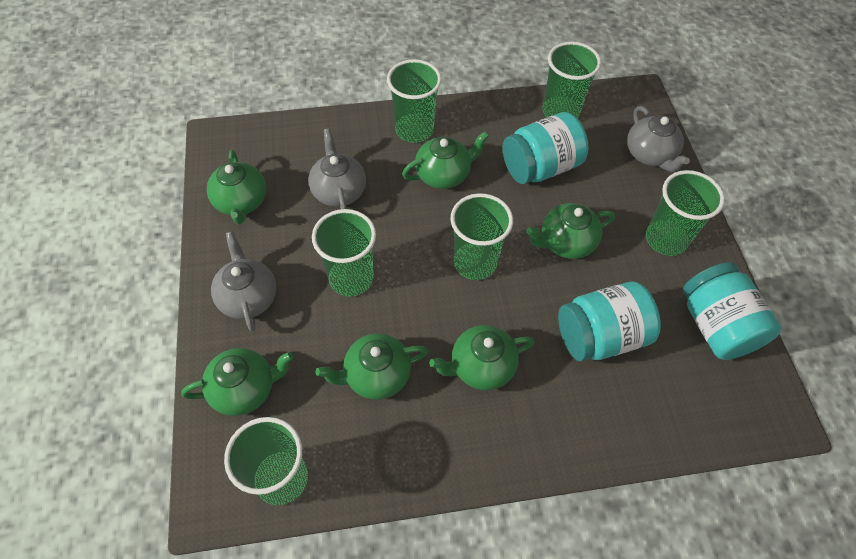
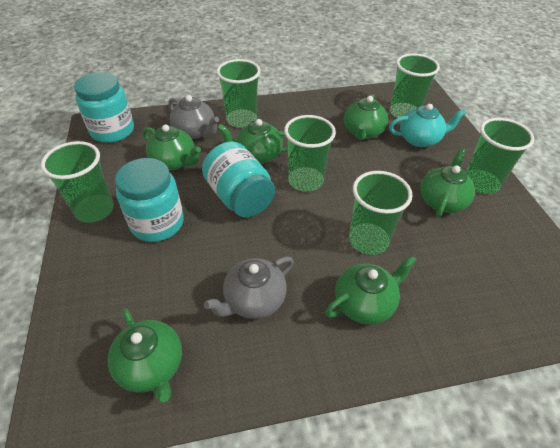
grey teapot: [211,231,276,332] [308,129,366,209] [627,106,690,172] = 3 -> [169,95,219,139] [204,257,294,319] = 2
turquoise teapot: none = 0 -> [389,104,466,147] = 1

